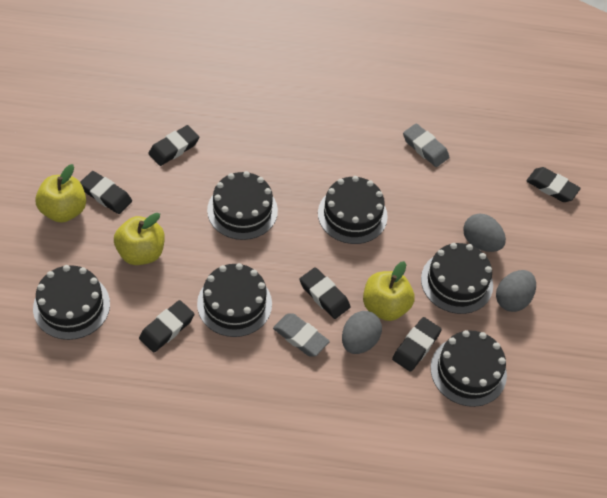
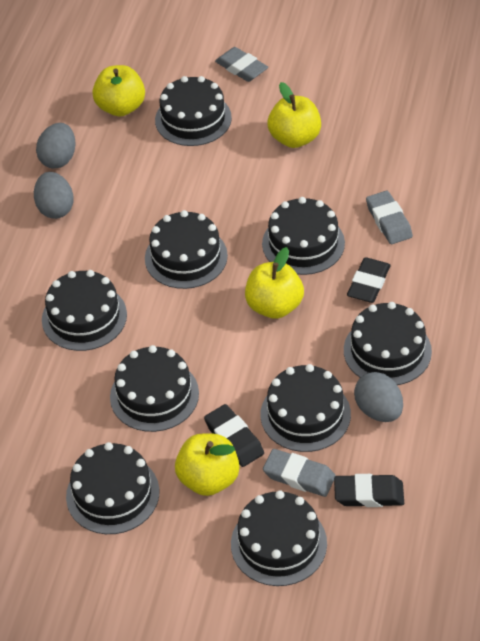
black cake: [33,265,110,340] [197,263,272,337] [207,171,278,240] [318,176,388,244] [421,243,493,314] [431,330,507,407] = 6 -> [42,270,127,351] [66,442,159,534] [110,345,199,432] [145,210,228,289] [155,76,232,146] [231,490,327,586] [260,364,351,452] [262,197,345,275] [344,302,432,385] = 9
black eraser: [80,171,132,214] [139,300,195,352] [148,125,199,166] [299,267,350,319] [392,317,442,372] [526,167,581,202] = 6 -> [204,404,264,467] [334,474,404,507] [347,257,390,303] = 3
grey eraser: [273,313,330,357] [403,123,449,167] = 2 -> [215,47,268,82] [263,449,336,497] [366,191,413,244] = 3
yellow apple: [35,164,86,223] [114,213,165,265] [363,261,414,321] = 3 -> [92,65,145,116] [175,433,239,496] [245,247,304,319] [267,82,321,148] = 4

